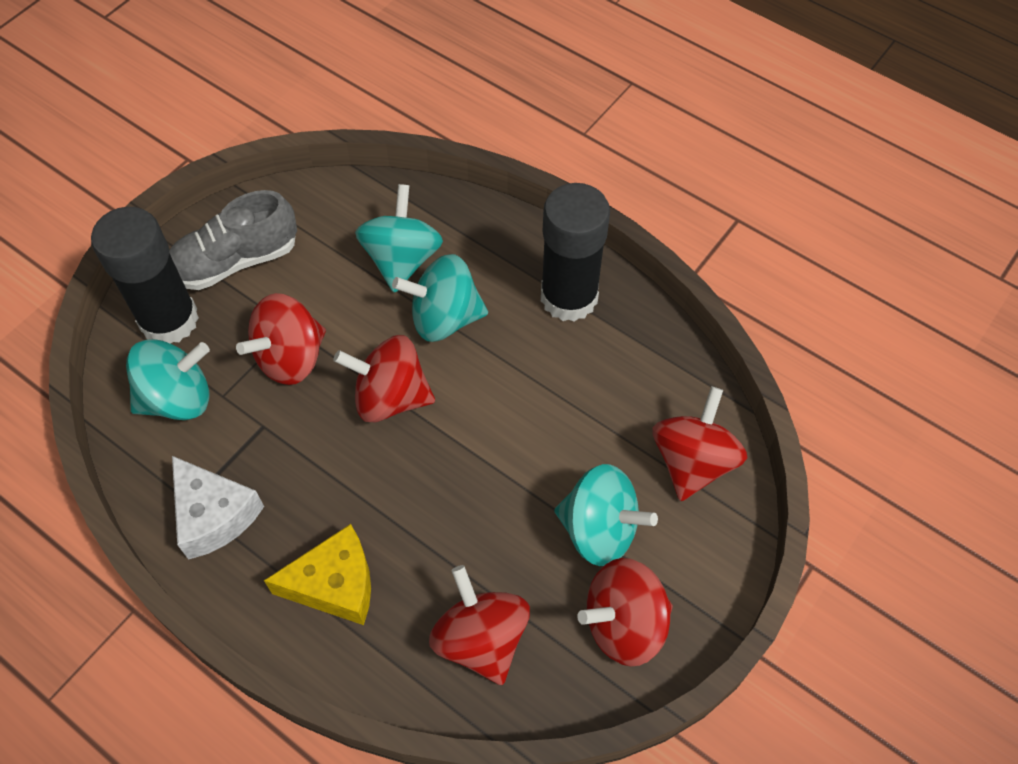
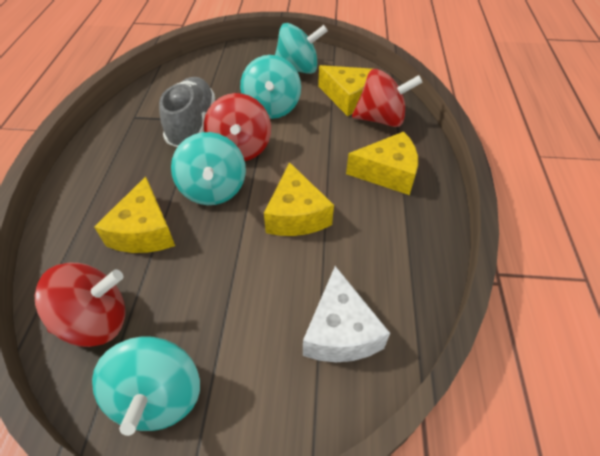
black glue stick: [91,207,199,344] [541,183,610,322] = 2 -> none = 0
red spinning top: [236,293,326,385] [333,335,435,422] [429,565,530,685] [577,558,673,666] [652,386,747,501] = 5 -> [35,263,126,347] [204,93,271,161] [352,69,423,127] = 3
yellow cheese: [264,524,371,625] = 1 -> [94,176,175,253] [264,162,334,236] [318,65,372,116] [346,132,418,195] = 4

